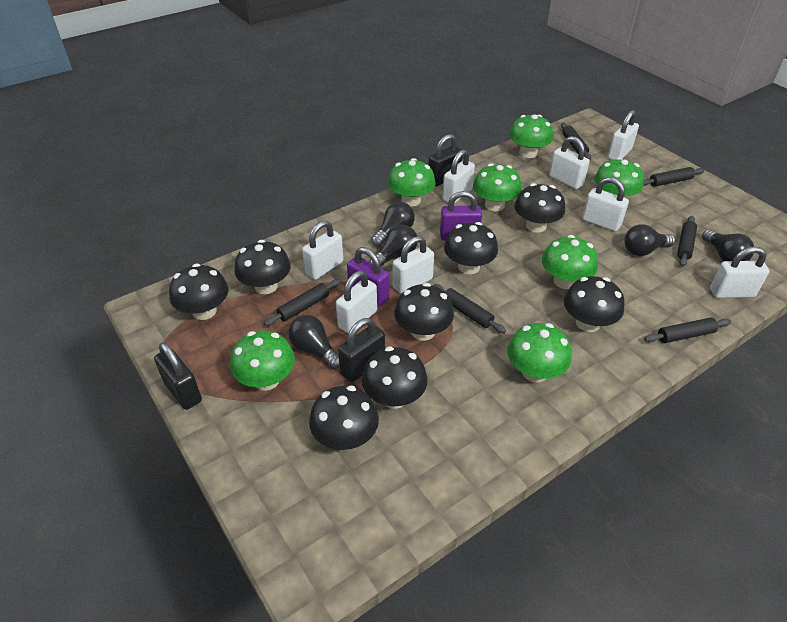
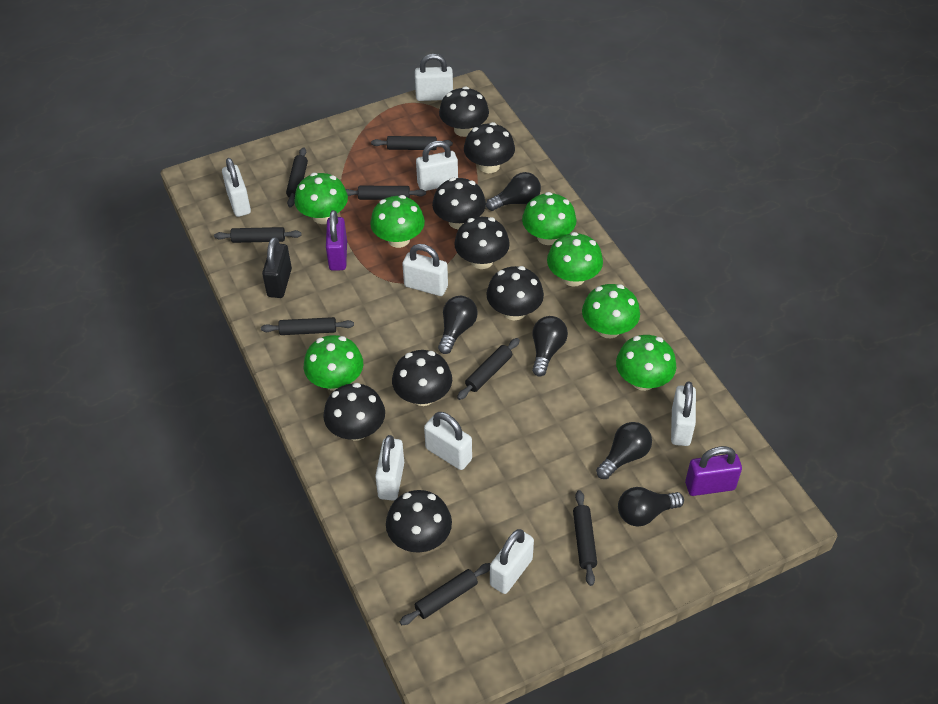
black padlock: [154,342,202,410] [338,318,385,382] [429,134,463,186] = 3 -> [262,237,292,298] = 1
black rolling pin: [264,280,340,326] [433,284,506,333] [561,122,591,160] [644,167,704,187] [644,317,731,343] [677,216,697,267] = 6 -> [214,227,302,243] [261,317,354,335] [286,147,308,207] [345,186,426,200] [371,136,453,150] [400,563,490,625] [457,338,520,400] [573,490,597,586] = 8

